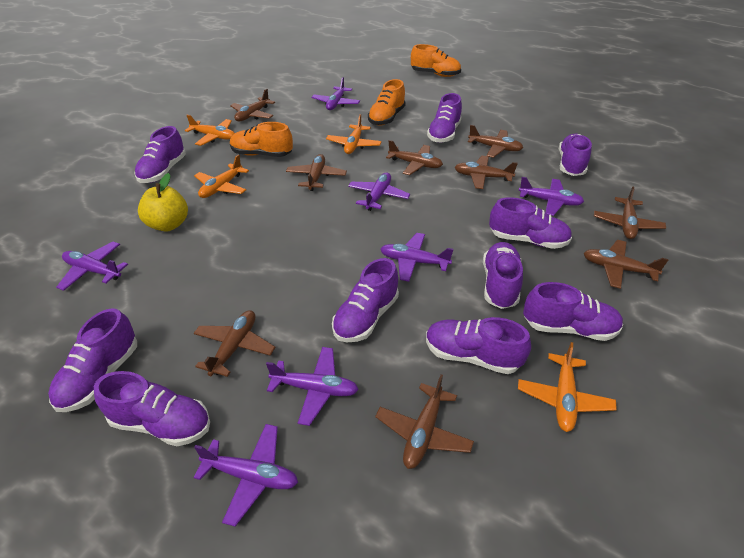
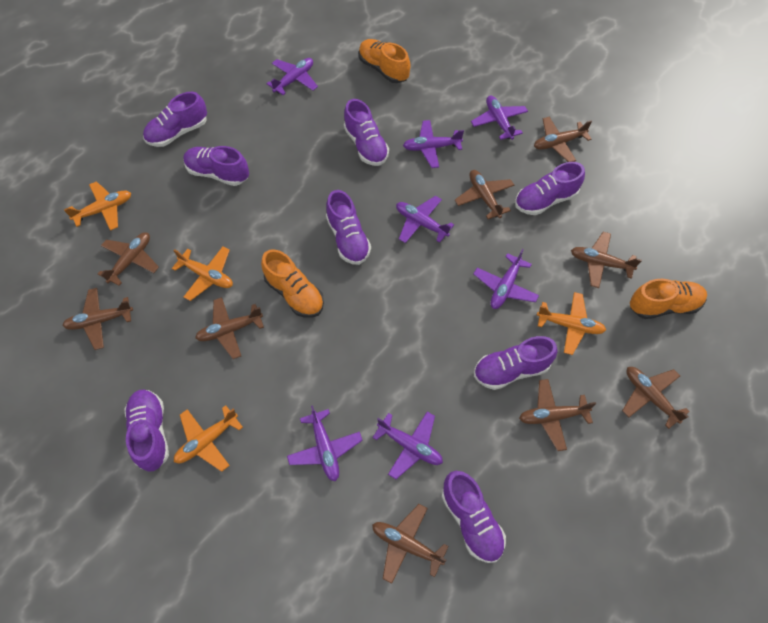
purple shoe: [48,308,137,412] [94,371,210,446] [134,126,186,183] [332,258,399,342] [426,317,531,374] [427,93,462,143] [483,242,523,309] [489,197,572,249] [523,282,623,341] [559,134,592,176] = 10 -> [124,390,169,472] [143,92,207,147] [183,146,249,186] [326,190,371,265] [344,99,389,166] [442,471,506,563] [474,336,558,390] [515,162,585,215] = 8
yellow apple: [138,173,188,232] = 1 -> none = 0

